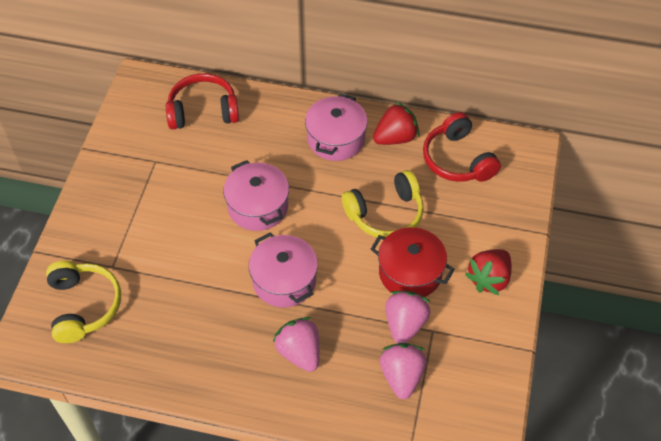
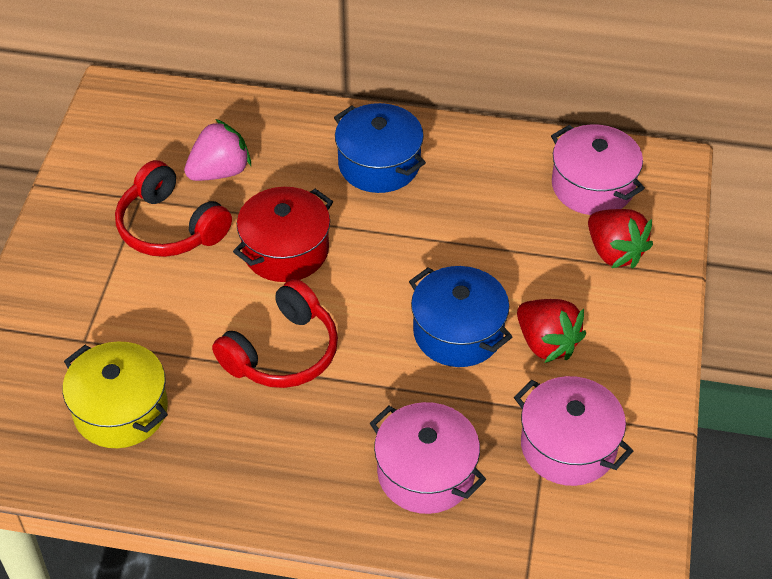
blue pot: none = 0 -> [334,103,426,193] [409,266,512,367] = 2
pink strawberry: [273,317,320,372] [380,343,427,399] [385,291,431,343] = 3 -> [184,119,251,181] = 1
yellow headphones: [46,260,121,343] [342,170,424,237] = 2 -> none = 0
yellow pot: none = 0 -> [63,341,168,448] = 1

